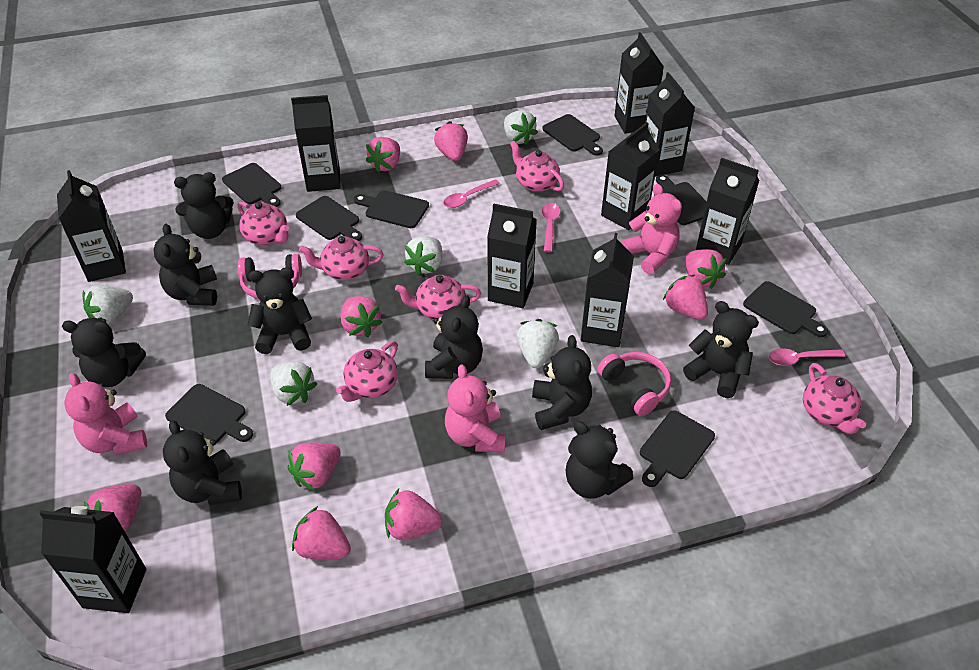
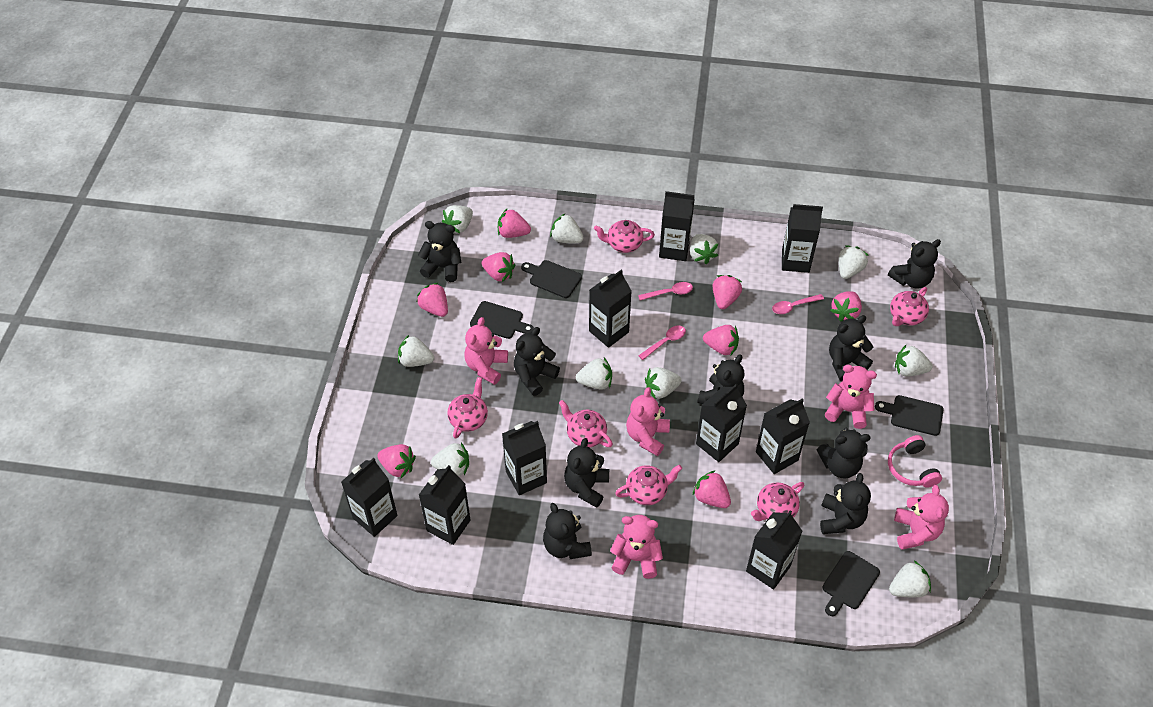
black cutting board: [165,384,253,443] [222,163,281,207] [296,196,362,241] [354,190,429,228] [543,114,603,156] [640,411,715,487] [654,175,707,225] [743,281,828,337] = 8 -> [470,301,534,339] [521,260,582,298] [823,551,880,616] [875,395,944,436] = 4
pink headphones: [237,254,302,299] [597,352,671,416] = 2 -> [888,435,942,488] = 1
pink strawberry: [84,484,141,531] [287,442,341,491] [292,506,351,560] [340,296,383,337] [365,137,400,173] [385,489,443,540] [434,121,468,161] [663,275,708,320] [685,249,727,289] = 9 -> [377,444,416,478] [416,283,448,317] [482,252,515,282] [498,208,531,238] [693,470,731,508] [703,325,739,355] [713,275,742,309] [830,291,862,322] = 8
pink teddy bear: [64,373,147,455] [445,364,506,453] [622,184,682,274] = 3 -> [464,317,508,385] [610,515,663,579] [626,387,670,456] [825,365,877,429] [894,485,949,550] = 5
white strawberry: [82,285,133,324] [270,362,317,406] [404,236,442,275] [504,110,538,145] [517,319,559,368] = 5 -> [398,335,434,367] [431,443,469,476] [442,205,473,233] [550,213,584,243] [576,358,612,390] [645,367,682,399] [690,234,718,264] [839,245,869,279] [889,561,931,597] [895,345,933,377] = 10

